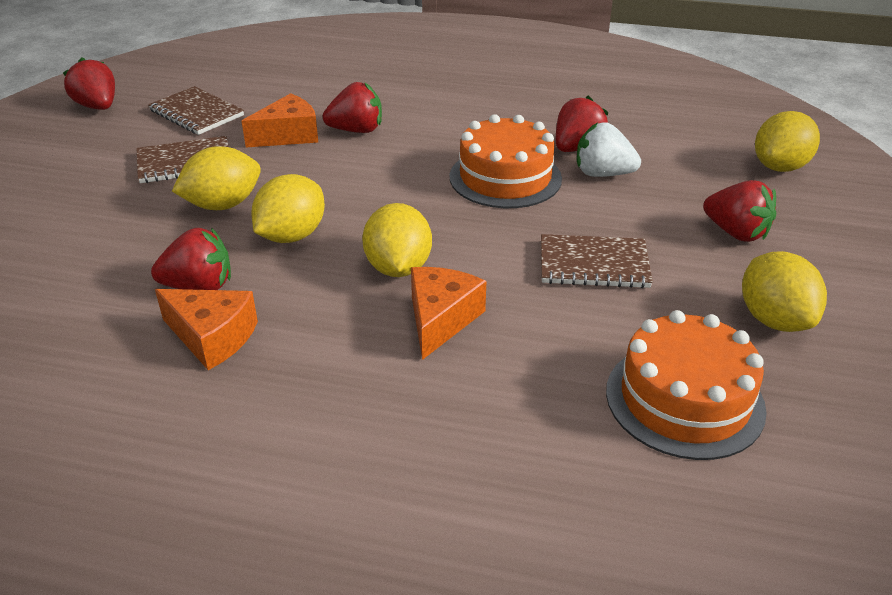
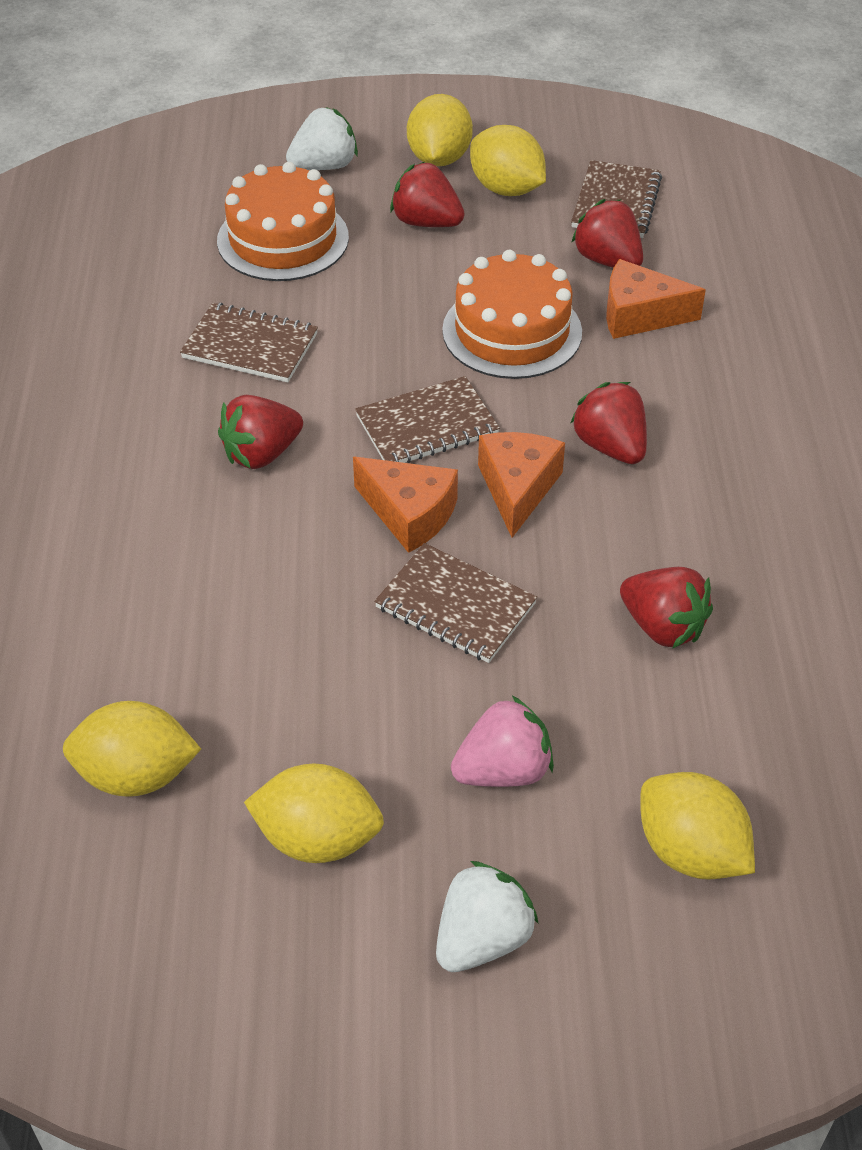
brown notebook: [136,136,229,183] [148,86,244,135] [541,234,653,288] = 3 -> [180,303,318,382] [355,376,500,463] [374,543,537,663] [571,160,662,238] = 4
pink strawberry: none = 0 -> [451,696,554,787] = 1
white strawberry: [577,122,641,177] = 1 -> [286,107,358,170] [436,861,539,972] = 2

